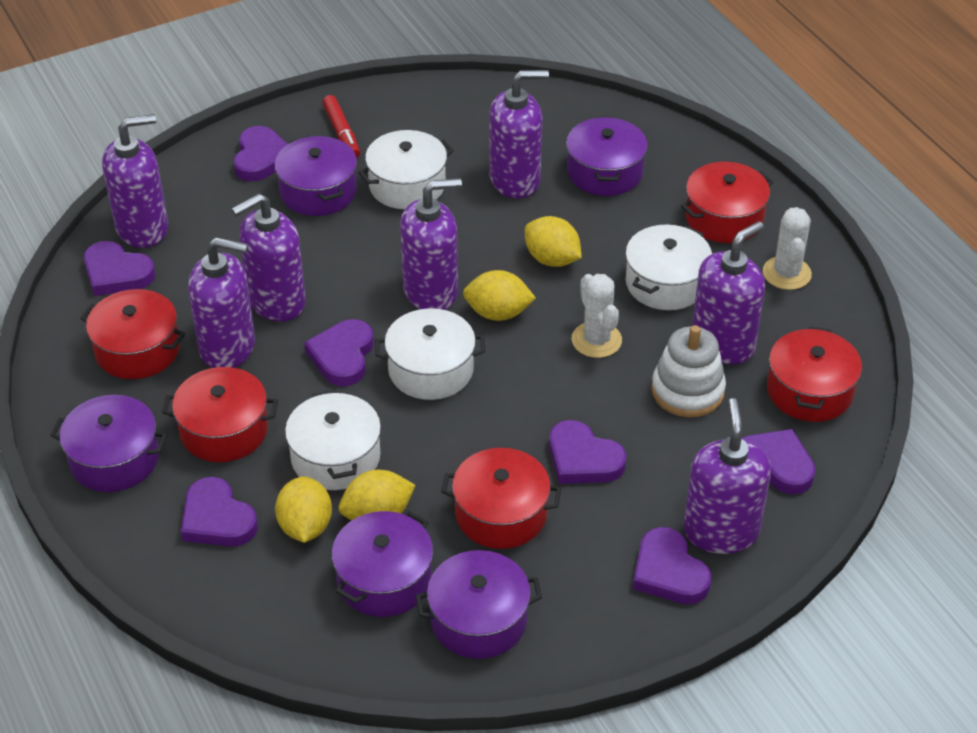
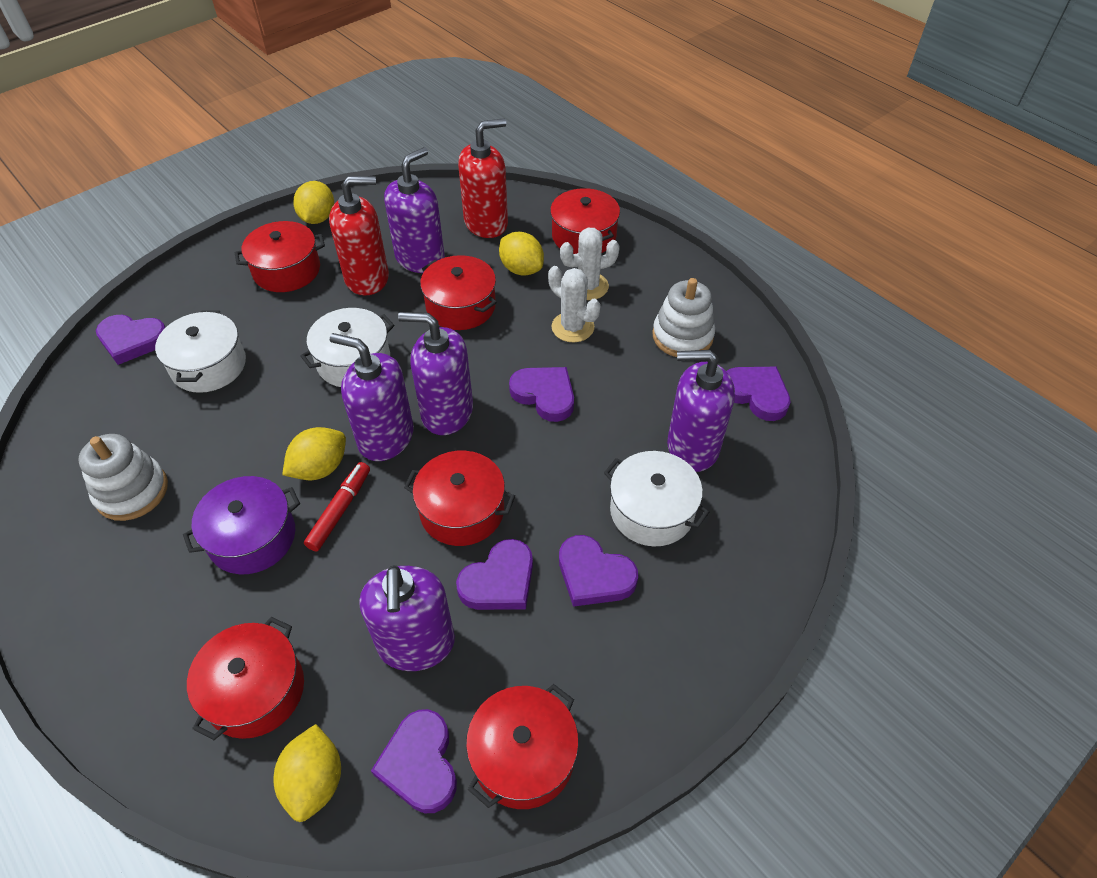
purple heart: [84,241,155,296] [181,477,258,547] [233,126,288,182] [304,319,373,386] [549,420,626,484] [633,527,711,604] [741,429,816,494] = 7 -> [96,315,166,365] [371,709,457,813] [456,539,533,610] [509,367,574,422] [559,535,638,607] [727,367,791,421] = 6
purple pot: [50,395,167,492] [275,136,357,216] [332,511,433,617] [415,550,542,659] [566,117,648,196] = 5 -> [183,476,300,574] = 1
purple soap dispenser: [102,114,168,248] [188,237,255,368] [232,193,306,322] [400,178,462,310] [489,70,549,198] [683,398,771,554] [692,221,765,365] = 7 -> [330,333,414,461] [359,565,455,671] [384,147,445,273] [398,312,473,435] [667,350,735,472] = 5
red pot: [80,289,185,379] [162,367,278,462] [441,448,561,549] [681,162,773,243] [767,326,862,422] = 5 -> [187,617,304,740] [235,221,325,292] [404,451,515,546] [420,255,497,330] [466,684,579,809] [550,188,620,254] = 6
red soap dispenser: none = 0 -> [329,176,389,295] [458,118,508,238] = 2
white pot: [285,390,381,490] [358,130,454,209] [375,308,485,400] [625,225,712,310] = 4 -> [155,310,246,393] [300,308,394,387] [604,451,709,546] = 3
white stacking toy: [651,325,726,418] = 1 -> [78,434,168,521] [652,278,715,357] = 2

